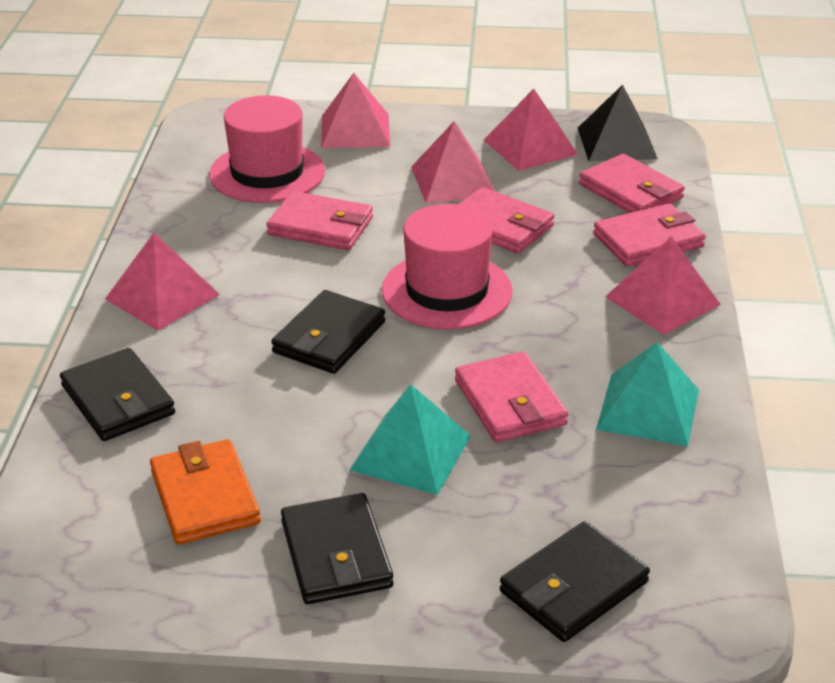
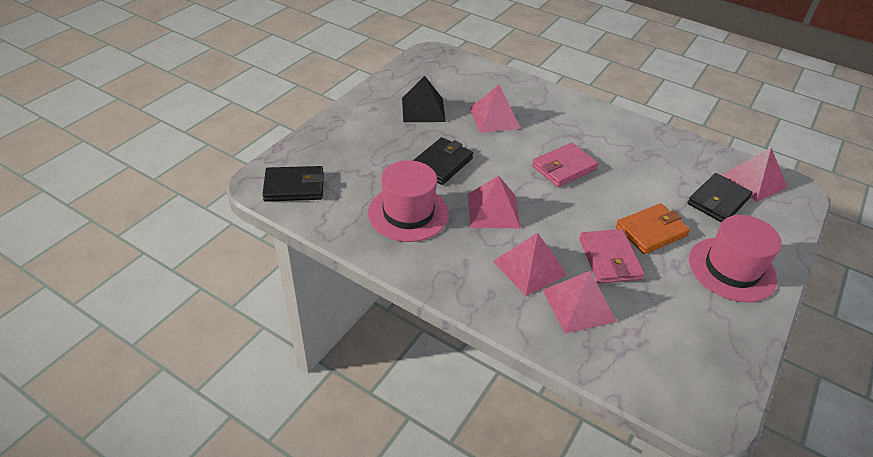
black wallet: [60,348,175,441] [271,290,385,374] [281,493,393,604] [500,521,650,642] = 4 -> [262,166,324,202] [413,137,473,185] [687,173,753,223] = 3
pink wallet: [266,191,373,250] [455,351,568,442] [458,187,555,254] [579,154,685,213] [593,203,706,267] = 5 -> [532,143,598,187] [579,229,645,284] = 2
turquoise pyramid: [350,385,471,495] [596,342,699,446] = 2 -> none = 0

